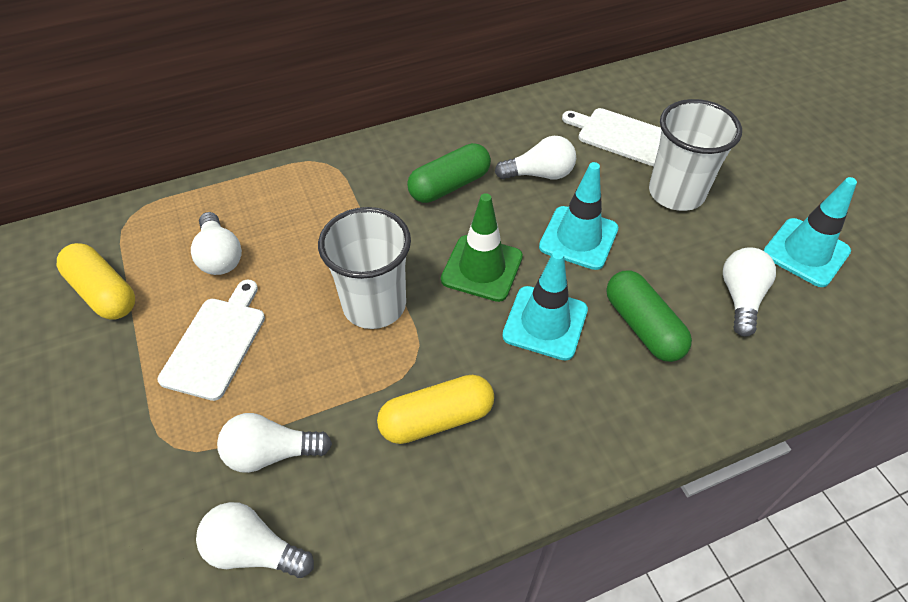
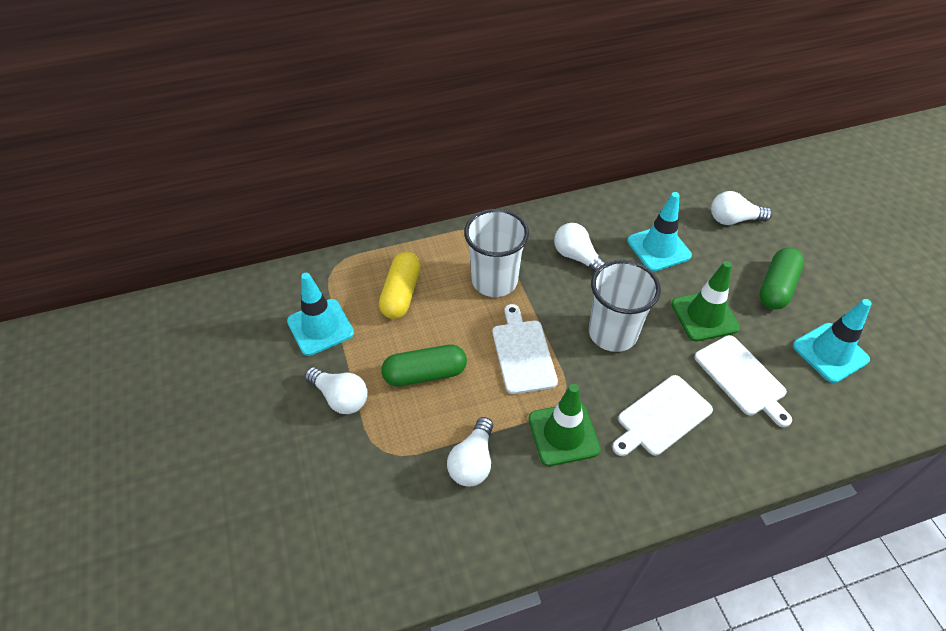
green traffic cone: [441,193,523,302] = 1 -> [529,384,601,466] [671,261,740,341] = 2
white cutting board: [157,280,265,401] [562,108,661,166] = 2 -> [492,304,558,394] [612,375,713,456] [694,335,792,427] = 3
white light bulb: [191,212,242,275] [196,502,314,578] [217,413,332,473] [495,136,576,179] [723,247,776,337] = 5 -> [305,367,368,414] [447,417,493,486] [554,223,605,273] [711,191,772,225] = 4
yellow capsule: [57,243,135,320] [377,375,494,444] = 2 -> [379,252,421,319] = 1

